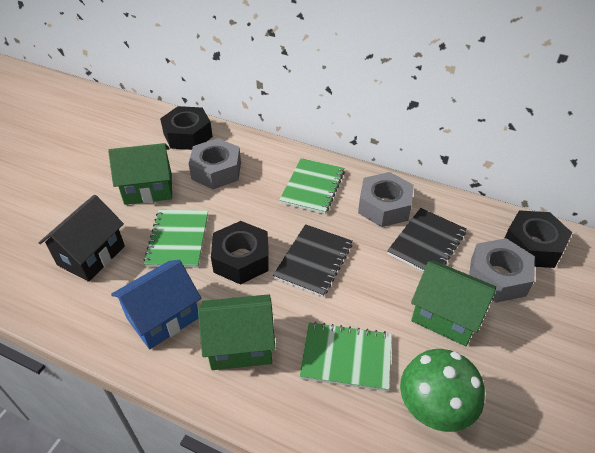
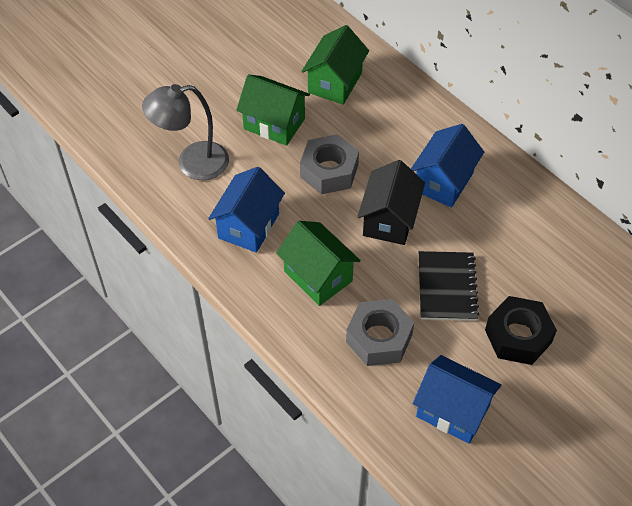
black notebook: [273,224,353,297] [387,208,467,272] = 2 -> [419,251,479,321] = 1
black nut: [160,106,213,150] [211,221,269,285] [504,210,572,268] = 3 -> [485,296,557,365] = 1
blue house: [111,260,201,349] = 1 -> [208,167,285,253] [411,124,484,208] [413,355,501,444] = 3
green mushroom: [400,349,485,432] = 1 -> none = 0
green notebook: [144,210,208,268] [279,158,345,214] [300,322,392,391] = 3 -> none = 0
grey lamp: none = 0 -> [142,84,229,180] = 1
grey nut: [189,138,241,189] [358,172,414,227] [469,238,535,303] = 3 -> [300,134,359,194] [346,299,414,366] = 2

